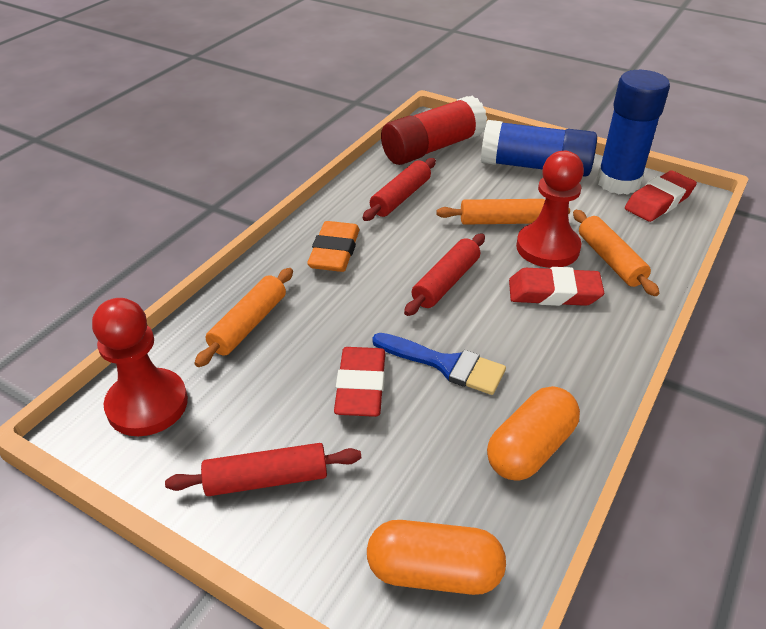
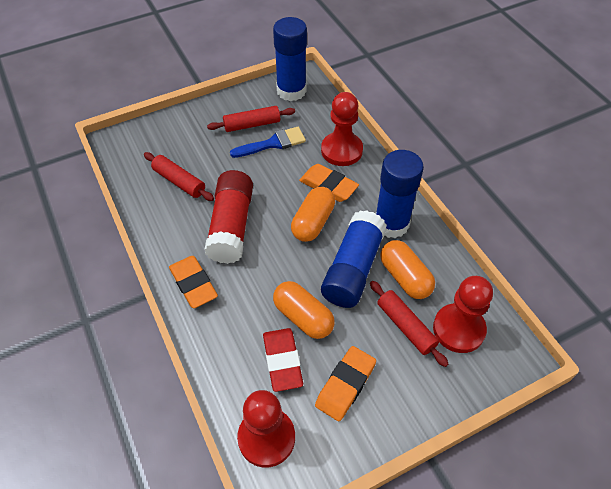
blue glue stick: [481,120,597,177] [597,70,670,195] = 2 -> [273,17,307,101] [321,210,387,308] [375,150,424,238] = 3
orange capsule: [367,520,506,595] [487,386,580,481] = 2 -> [273,281,335,339] [291,187,335,242] [380,240,435,299] = 3
orange eraser: [307,221,360,272] = 1 -> [169,256,218,308] [299,164,359,202] [315,346,376,421] = 3
orange rolling pin: [194,268,293,367] [436,199,570,225] [573,210,659,296] = 3 -> none = 0
red eraser: [334,347,385,417] [509,267,604,306] [625,170,697,222] = 3 -> [263,328,303,392] = 1
red pawn: [92,298,188,436] [516,151,584,268] = 2 -> [237,390,295,467] [321,92,363,166] [433,276,493,353] = 3

